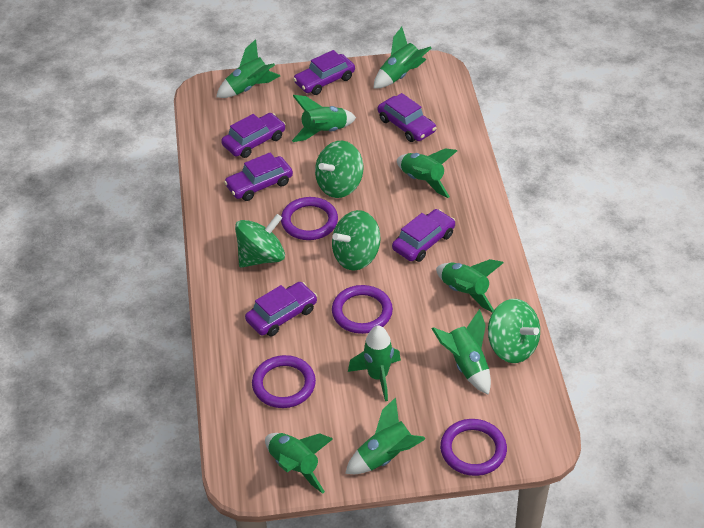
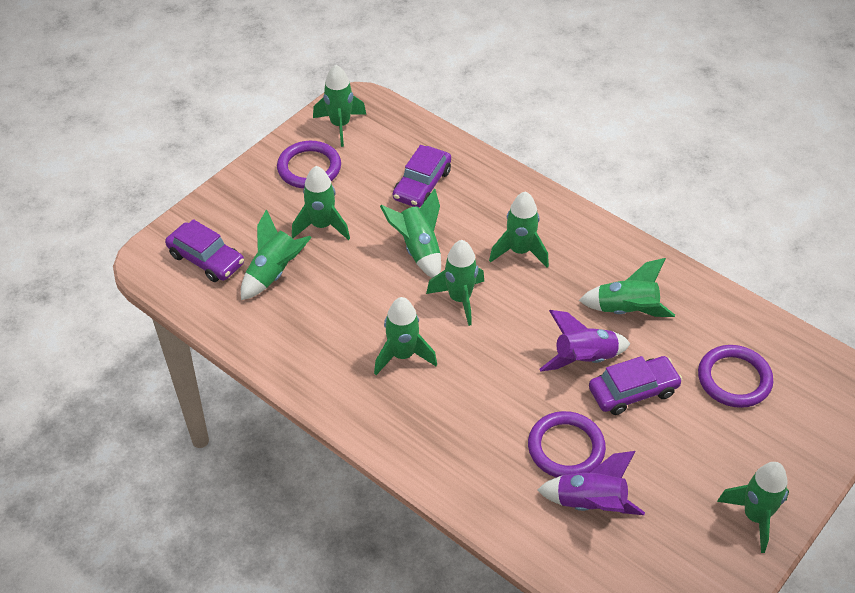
green spinning top: [235,214,285,268] [315,141,363,198] [332,210,381,271] [488,299,540,363] = 4 -> none = 0
purple car: [221,113,285,158] [224,152,293,201] [245,282,317,337] [293,50,355,95] [378,93,436,142] [392,209,455,262] = 6 -> [165,219,244,282] [393,145,451,208] [589,356,682,415] = 3
purple ring: [252,355,316,408] [281,197,338,240] [332,285,393,334] [440,419,507,476] = 4 -> [277,141,341,189] [528,411,606,478] [698,345,773,408] = 3
purple rocket: none = 0 -> [537,451,645,515] [539,310,630,372] = 2

